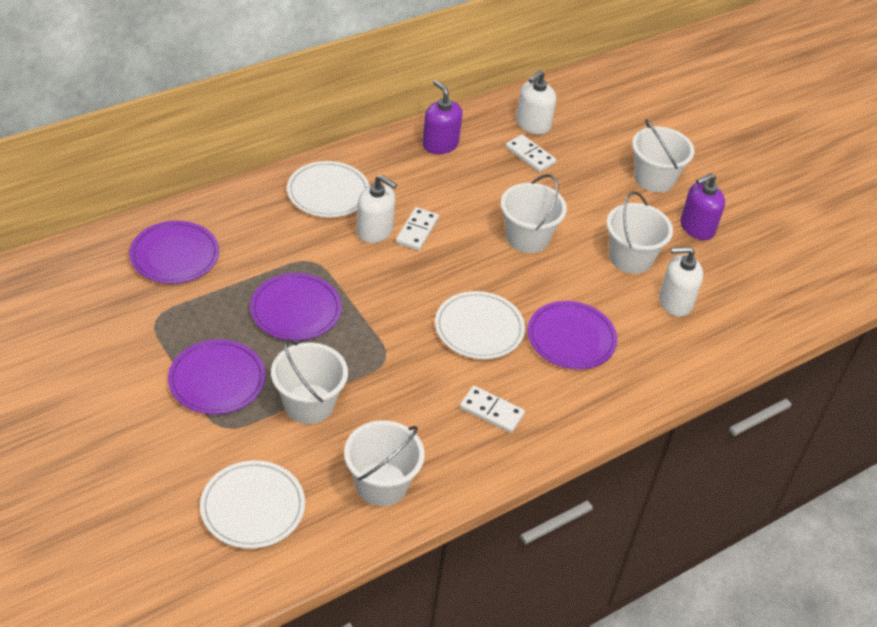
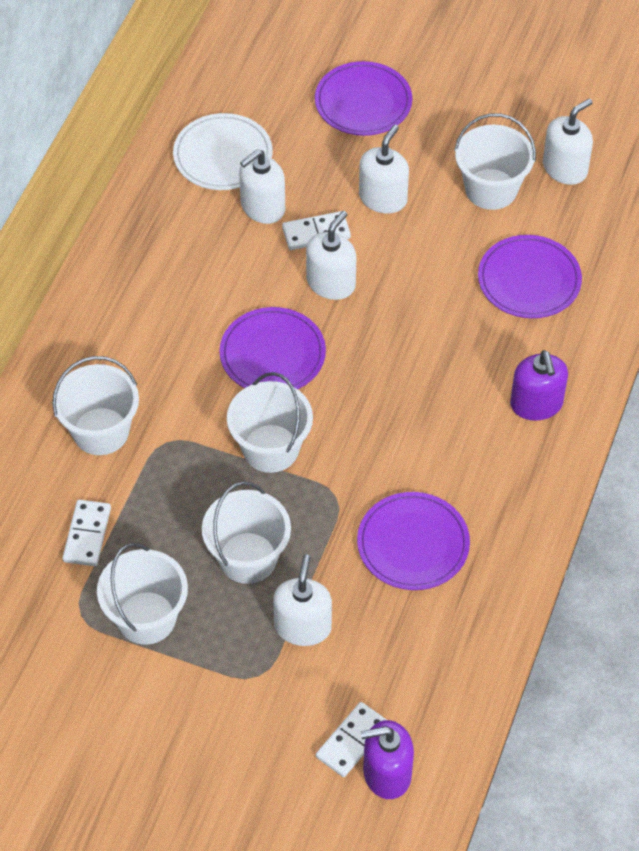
white plate: [200,460,305,549] [287,161,369,217] [435,291,525,359] = 3 -> [173,113,273,190] = 1
white soap dispenser: [357,175,397,243] [516,70,556,135] [659,246,703,317] = 3 -> [239,149,285,224] [273,554,332,646] [306,211,356,300] [359,125,409,213] [543,98,593,185] = 5

